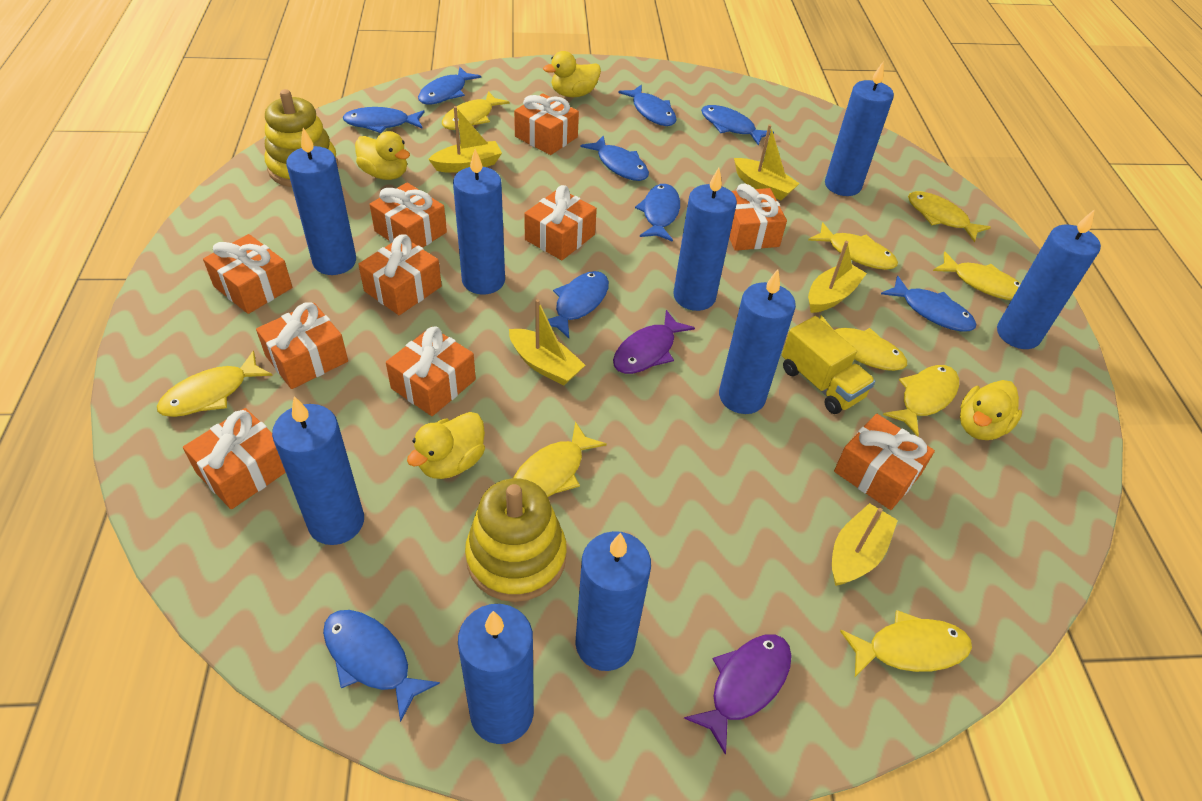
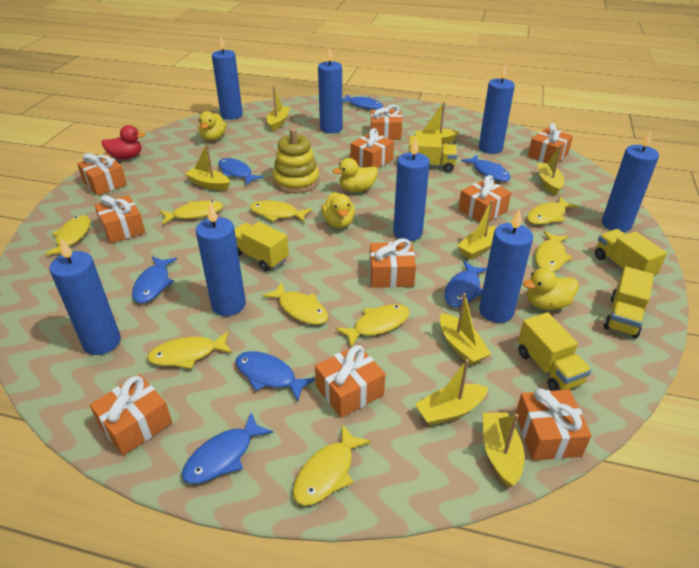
blue candle: [272,396,364,545] [286,128,356,275] [453,149,505,295] [458,604,534,744] [575,531,651,671] [673,168,737,311] [719,269,796,414] [825,62,894,196] [997,209,1101,349] = 9 -> [49,239,121,355] [196,203,246,316] [212,37,243,120] [318,47,343,133] [393,137,430,241] [479,65,515,154] [479,209,533,323] [602,130,659,232] = 8
blue fish: [323,610,440,722] [343,107,425,133] [418,67,481,105] [548,271,609,338] [581,135,649,181] [618,85,677,126] [635,184,680,242] [701,105,774,145] [881,276,976,332] = 9 -> [132,256,177,304] [182,413,273,484] [218,158,264,185] [235,351,316,401] [342,95,383,110] [444,261,487,308] [461,155,511,182] = 7
purple fish: [613,310,695,374] [684,634,792,755] = 2 -> none = 0
red duck: none = 0 -> [101,125,146,159] = 1
yellow boat: [428,106,502,173] [509,299,585,385] [734,124,800,200] [808,241,867,313] [832,503,898,586] = 5 -> [185,144,230,191] [267,86,290,131] [415,102,459,144] [415,359,488,426] [440,293,491,365] [457,200,498,259] [483,412,524,487] [537,144,564,195] = 8
yellow stacking toy: [265,89,338,187] [465,478,566,602] = 2 -> [273,128,320,193] = 1
yellow truck: [782,316,875,414] = 1 -> [234,222,289,272] [409,136,458,172] [518,312,591,391] [595,229,667,275] [604,267,654,338] = 5

